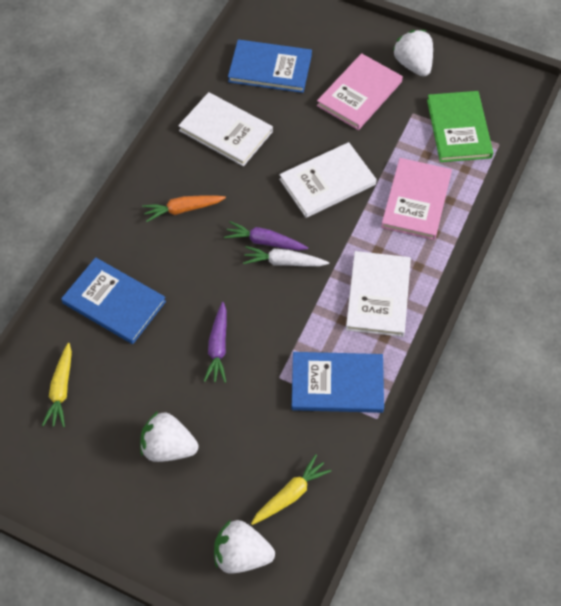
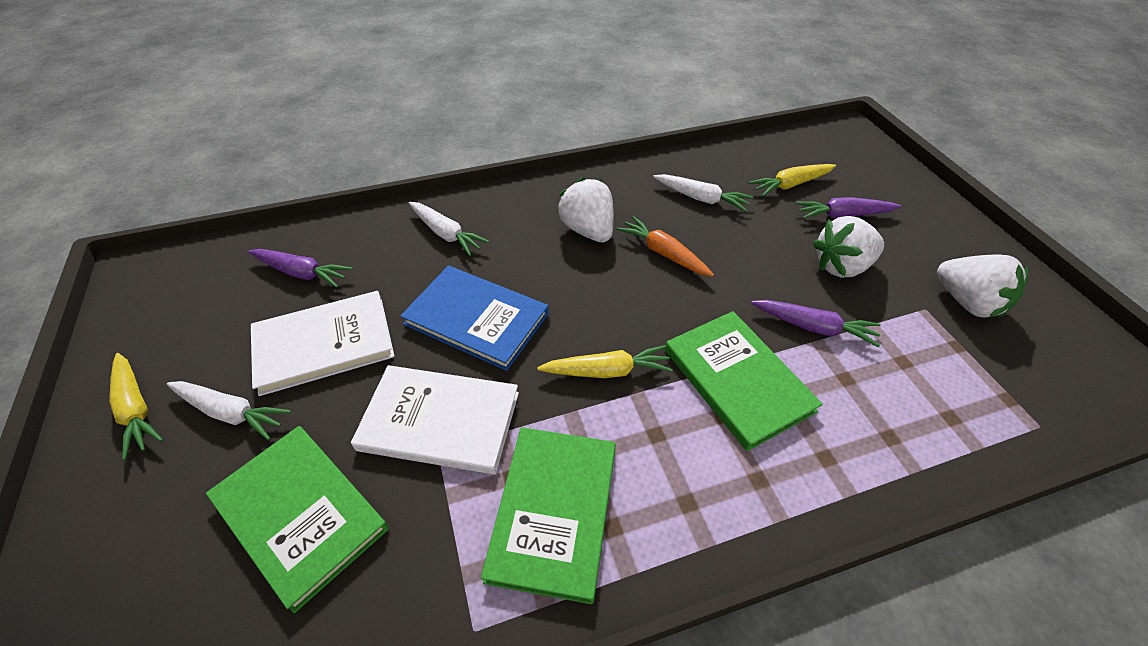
blue book: [61,257,166,344] [228,40,312,93] [291,352,384,413] = 3 -> [400,266,549,371] = 1
green book: [427,91,493,162] = 1 -> [206,426,389,613] [481,427,616,604] [665,311,823,451] = 3
pink book: [317,53,403,130] [381,158,452,240] = 2 -> none = 0
purple carrot: [204,302,227,383] [224,221,308,251] = 2 -> [248,249,353,288] [751,300,881,347] [795,197,901,219] = 3
white book: [178,92,273,166] [279,142,377,218] [346,251,411,337] = 3 -> [251,291,395,396] [351,365,519,474] = 2
white carrot: [243,246,329,267] = 1 -> [167,381,291,440] [409,202,489,256] [653,174,753,212] = 3
yellow carrot: [42,343,72,427] [251,454,331,525] = 2 -> [109,353,163,460] [537,345,673,378] [748,164,836,197] = 3

